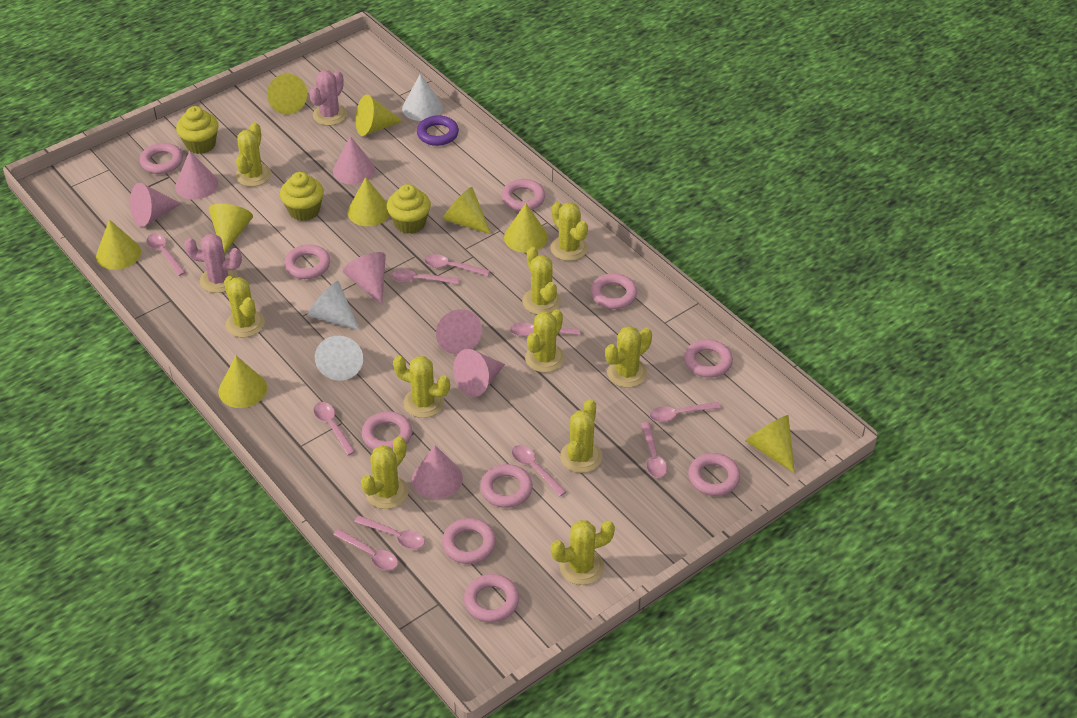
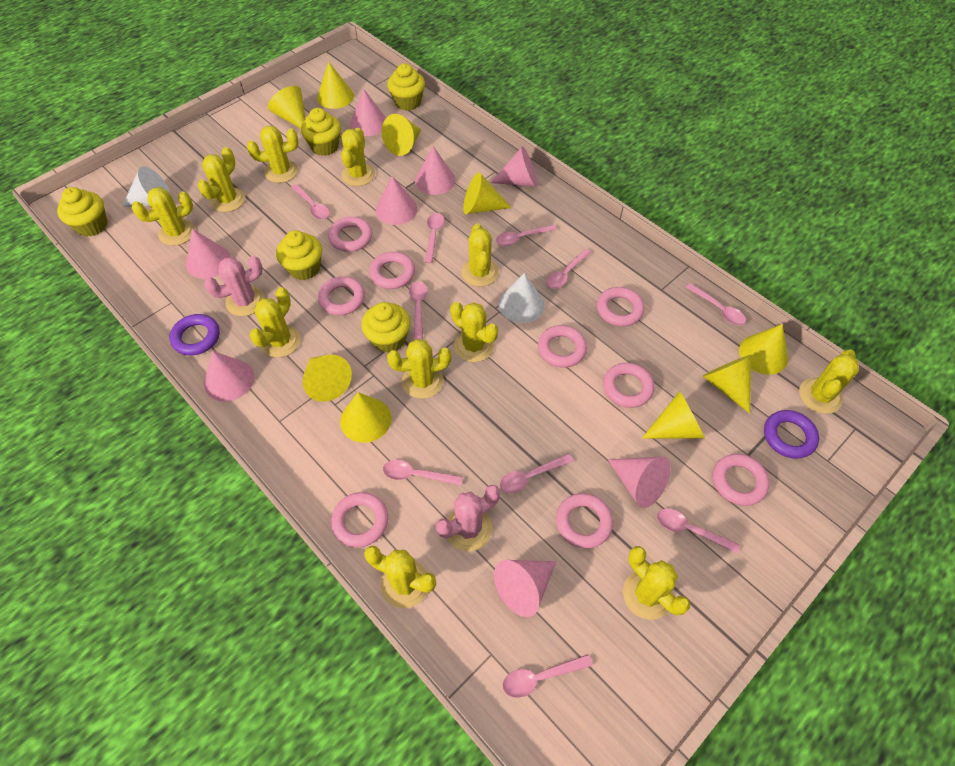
pink cone: [130,183,181,227] [175,151,218,199] [333,136,375,184] [343,252,386,305] [412,445,463,499] [436,309,482,354] [453,349,505,397] = 7 -> [186,229,231,279] [204,351,255,402] [350,88,386,136] [376,176,418,225] [415,146,456,195] [490,146,537,187] [494,560,556,617] [608,456,670,508] = 8
pink ring: [140,143,183,174] [284,244,330,279] [362,411,412,451] [442,518,496,564] [464,574,519,623] [480,464,533,508] [501,179,545,211] [591,273,637,309] [684,339,733,378] [688,453,740,496] = 10 -> [318,276,365,315] [328,217,372,252] [331,492,388,547] [369,252,415,289] [538,325,587,368] [556,493,613,548] [597,287,644,327] [603,363,654,408] [713,454,770,506] = 9
purple ring: [417,115,459,146] = 1 -> [170,314,220,355] [764,410,819,459] = 2
white cone: [307,281,360,330] [315,336,363,381] [402,74,443,121] = 3 -> [122,166,171,207] [499,273,545,323] = 2
yellow cactus: [224,276,265,338] [236,122,271,187] [361,436,409,509] [393,356,450,418] [522,247,561,314] [525,309,565,373] [550,202,588,261] [551,520,615,585] [560,399,602,473] [605,326,652,388] = 10 -> [132,187,195,246] [198,147,245,212] [247,125,299,183] [249,287,301,358] [341,128,375,186] [364,546,436,608] [387,339,452,399] [450,302,498,362] [461,223,499,287] [623,546,690,620] [799,350,859,414] = 11
yellow cupcake: [176,106,219,154] [280,172,324,221] [387,184,431,234] = 3 -> [57,187,107,237] [276,230,322,280] [301,108,341,156] [361,302,410,353] [387,63,425,111] = 5

